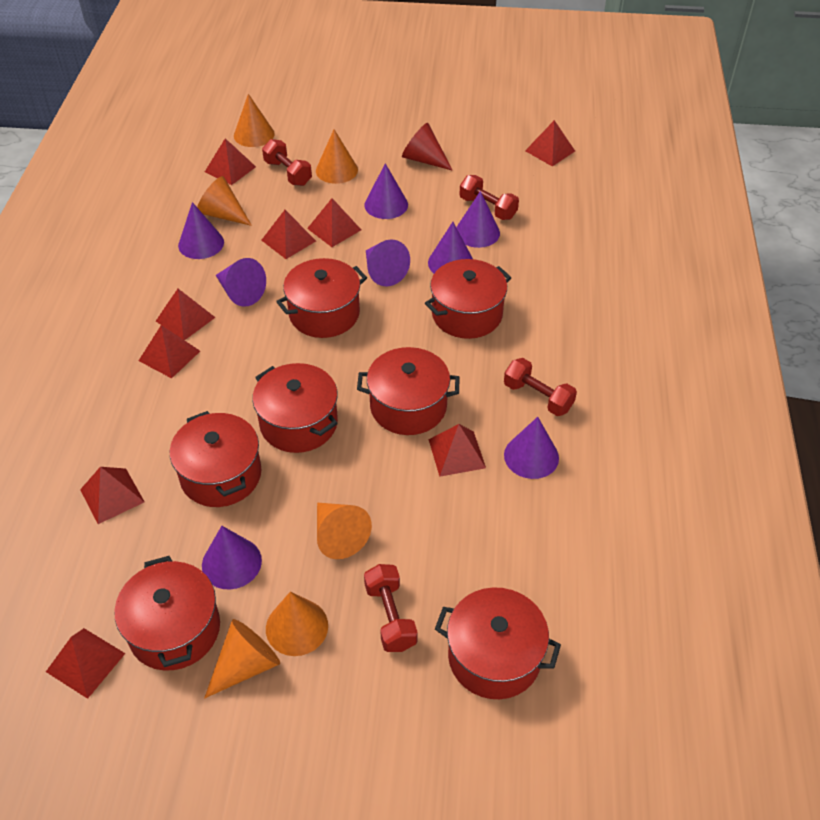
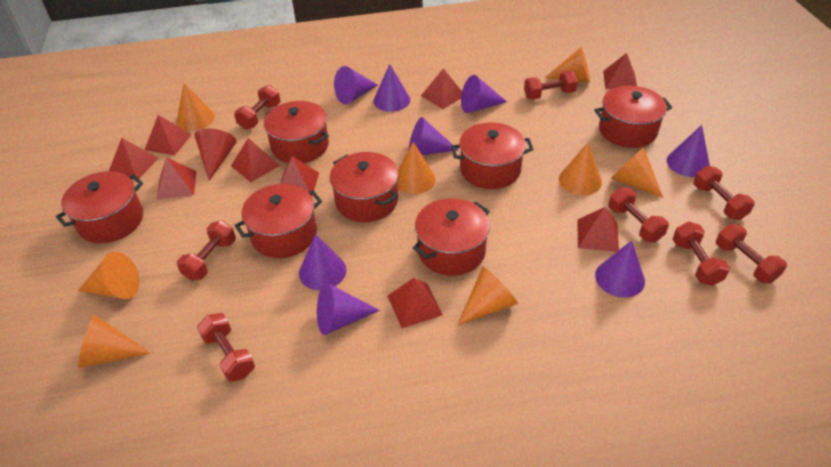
orange cone: [197,176,252,226] [204,619,280,698] [234,94,275,147] [266,592,328,656] [316,129,358,184] [317,503,372,559] = 6 -> [78,252,140,299] [78,315,151,368] [177,83,215,131] [397,142,436,194] [458,267,518,325] [545,47,590,83] [559,143,602,195] [611,147,664,198] = 8
red dumbbell: [262,139,312,186] [364,564,418,652] [459,175,519,220] [504,358,577,416] = 4 -> [177,221,236,280] [197,313,255,382] [234,85,281,130] [524,71,578,100] [608,187,669,242] [673,221,730,286] [694,166,755,220] [716,224,787,283] = 8

